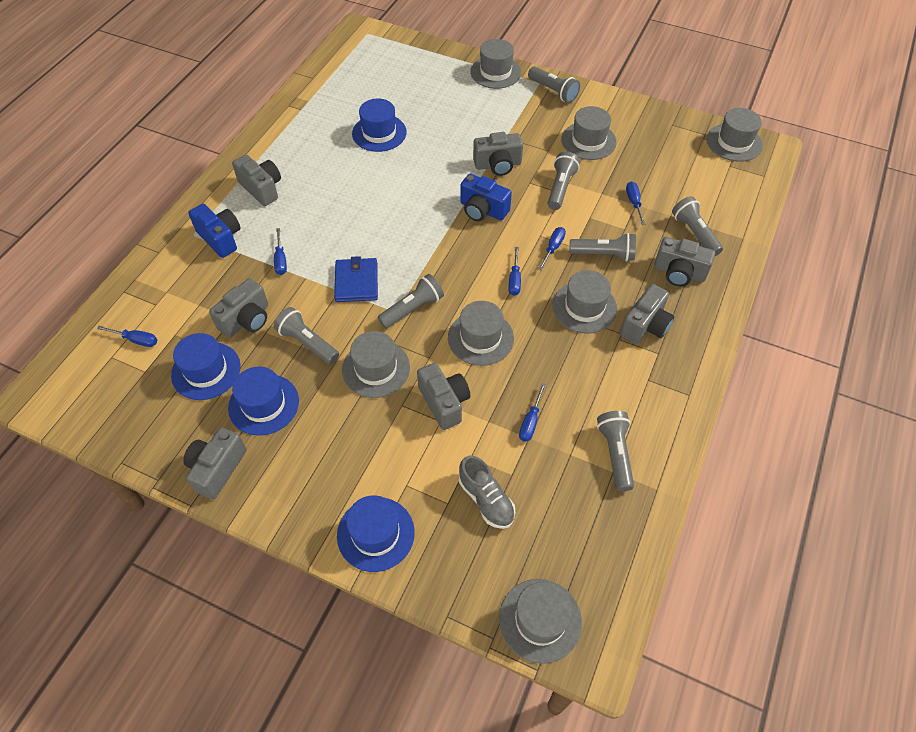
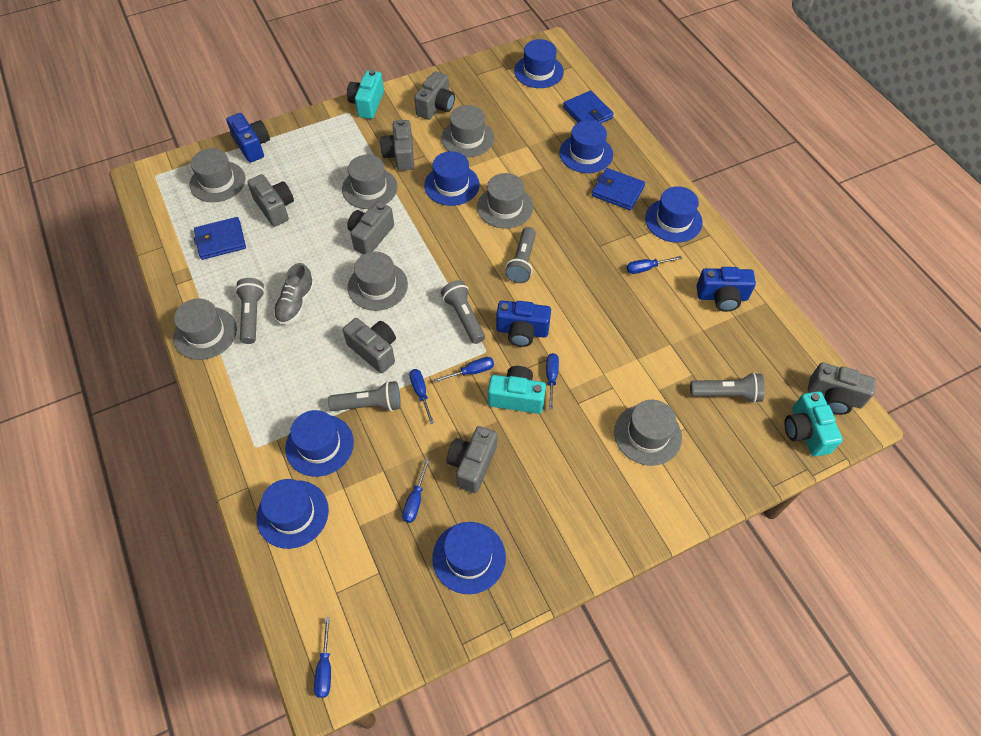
blue camera: [188,204,241,258] [460,174,512,221] = 2 -> [226,113,270,163] [496,300,551,347] [697,267,756,312] = 3
blue hat: [171,333,241,400] [228,367,299,436] [337,495,415,572] [352,98,407,152] = 4 -> [257,479,329,549] [285,410,354,477] [424,151,480,206] [432,522,506,594] [514,39,564,88] [559,120,613,173] [645,186,703,243] = 7
blue wallet: [334,256,378,302] = 1 -> [194,217,246,260] [563,91,614,124] [592,168,645,210] = 3
grey flashlight: [274,307,339,365] [377,274,444,329] [528,66,580,103] [548,152,580,210] [569,233,636,262] [597,411,634,491] [672,196,723,256] = 7 -> [235,278,265,344] [328,381,401,411] [441,280,485,344] [505,227,536,283] [690,372,765,403] = 5
turquoise camera: none = 0 -> [347,70,384,119] [488,366,546,414] [785,391,843,456] = 3

